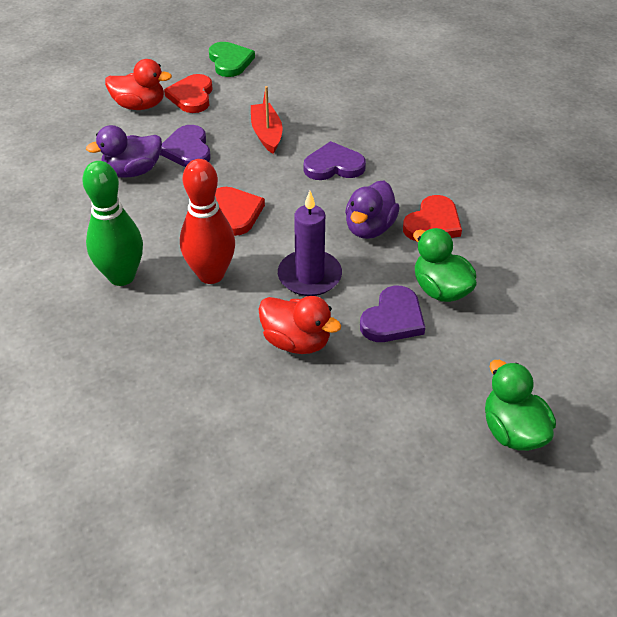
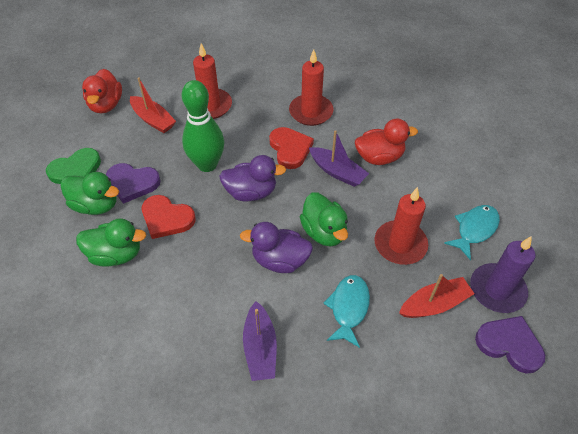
green duck: [413,228,477,302] [485,360,556,451] = 2 -> [61,172,119,215] [76,218,146,267] [300,192,348,246] = 3
purple boat: none = 0 -> [243,301,277,381] [309,130,369,187] = 2
purple heart: [160,125,211,167] [303,141,366,180] [360,286,425,342] = 3 -> [106,163,161,204] [475,316,545,374] = 2
red boat: [251,86,283,154] = 1 -> [130,77,176,133] [399,274,474,318] = 2
red bowling pin: [180,159,235,284] = 1 -> none = 0
red candle: none = 0 -> [193,44,232,119] [289,50,333,126] [374,187,428,265] = 3
red heart: [164,74,213,113] [215,187,265,236] [403,195,462,241] = 3 -> [142,195,196,239] [269,127,314,169] = 2
turquoise fish: none = 0 -> [323,275,370,348] [444,205,500,260] = 2

